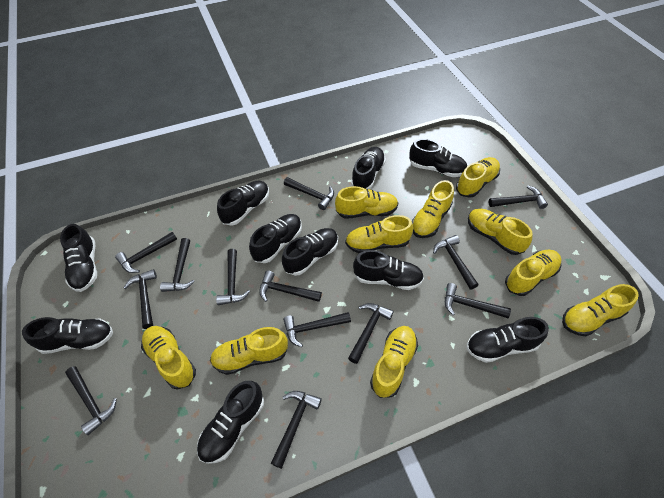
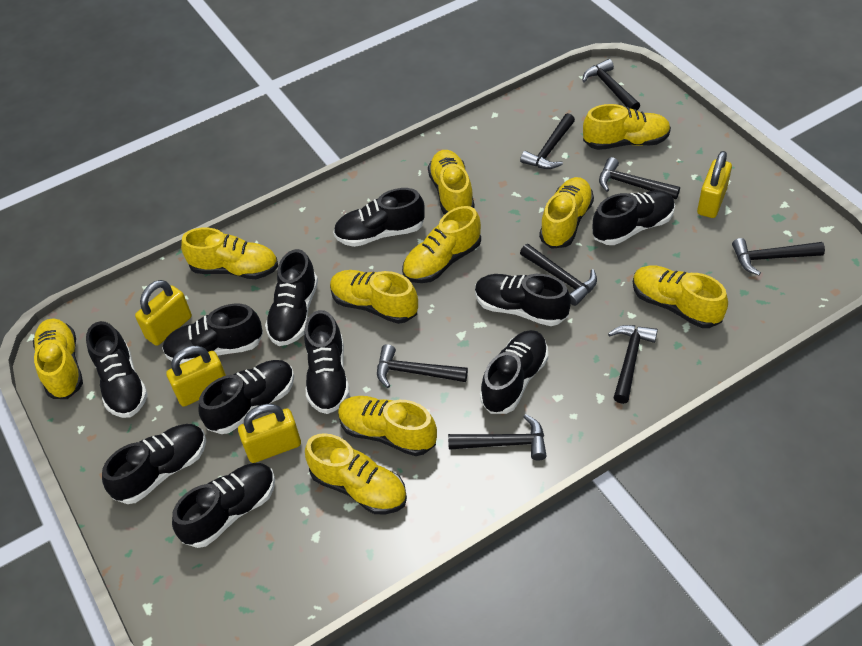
black hammer: [65,366,117,435] [115,232,177,273] [123,269,157,329] [160,238,195,292] [216,249,250,305] [259,270,322,302] [271,391,322,469] [283,312,351,347] [284,177,334,210] [348,303,394,364] [433,235,478,289] [445,283,511,318] [489,185,548,209] = 13 -> [377,344,468,388] [448,414,547,461] [520,113,575,169] [520,244,597,306] [582,59,640,110] [599,157,680,199] [608,325,658,404] [732,238,825,275] = 8
black shoe: [22,317,113,354] [60,224,97,292] [197,381,264,464] [217,181,269,226] [249,214,302,263] [282,228,338,276] [351,147,386,189] [353,250,424,290] [409,139,467,177] [466,317,549,363] = 10 -> [86,321,148,418] [102,424,206,504] [162,303,263,364] [172,463,275,548] [198,360,294,434] [265,249,318,346] [304,310,349,414] [333,188,425,247] [475,274,571,326] [480,330,548,414] [592,190,675,245] = 11
yellow padlock: none = 0 -> [135,280,192,346] [166,346,226,407] [238,404,301,463] [697,151,732,218] = 4

